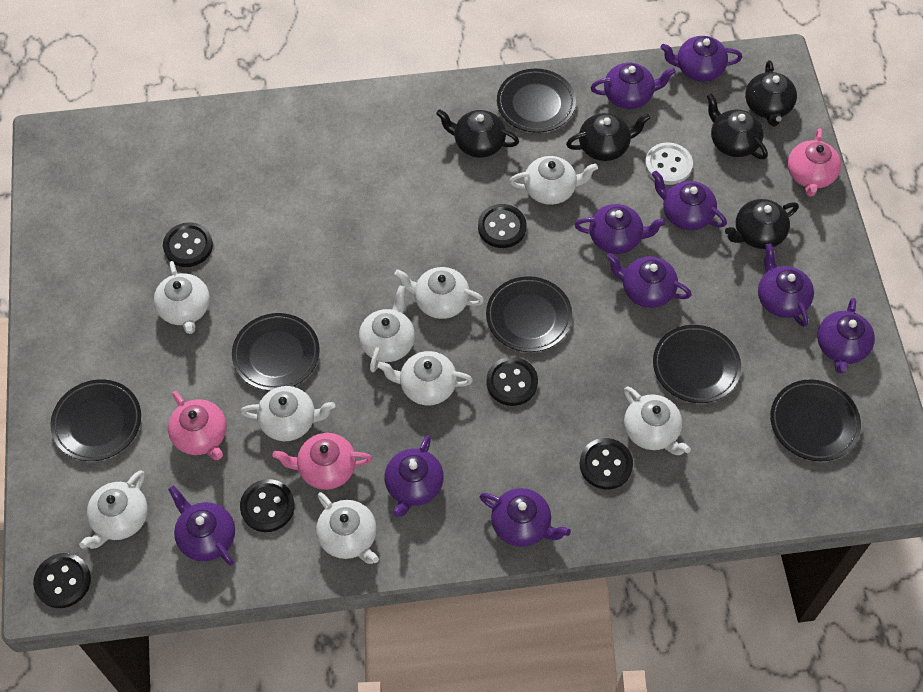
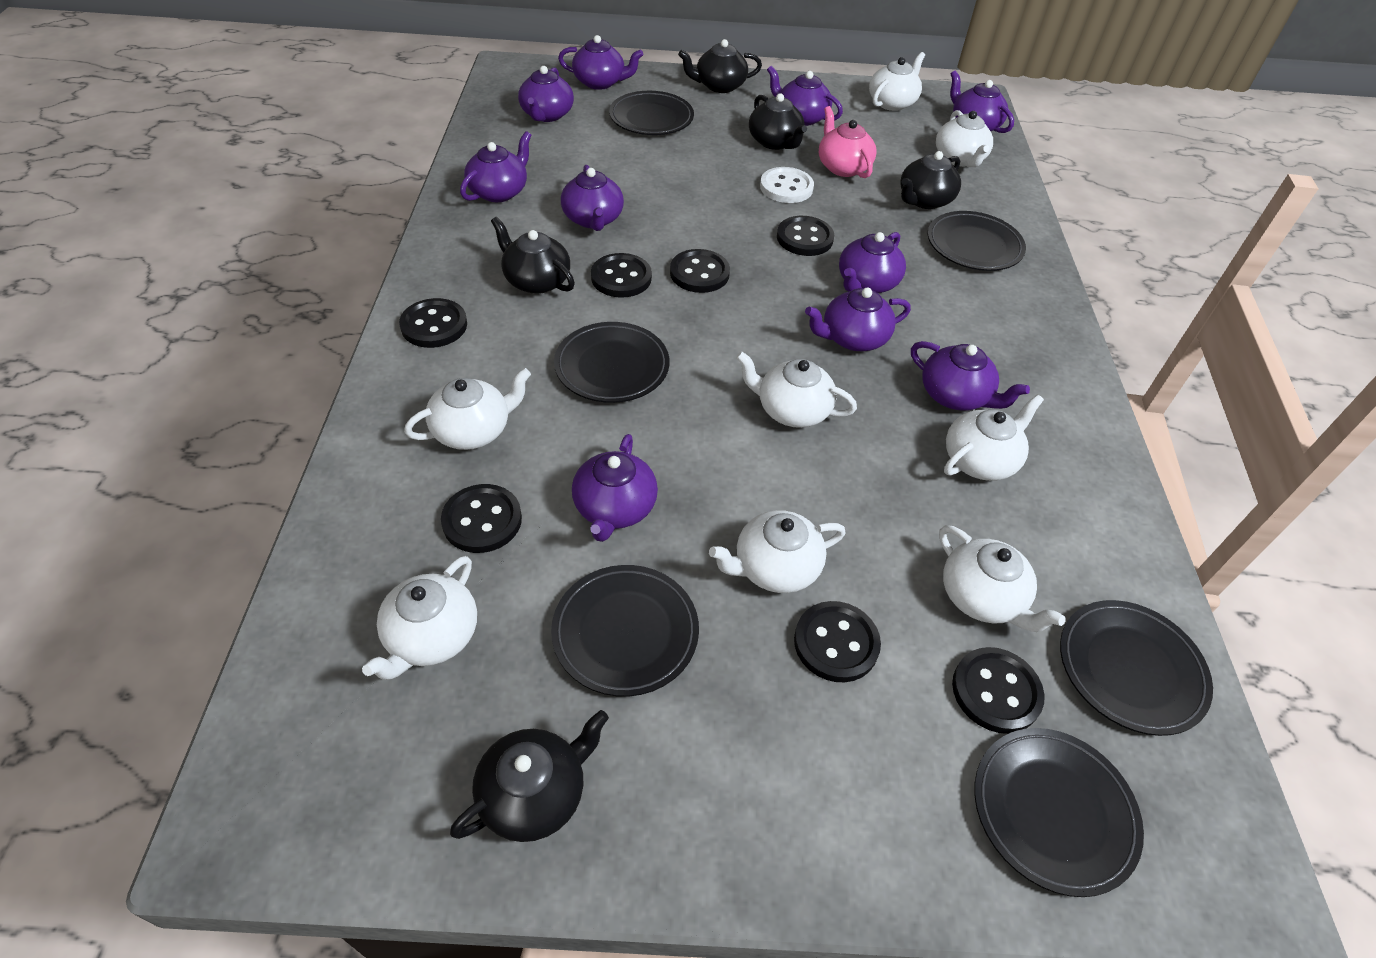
black button: [33,553,91,608] [163,222,213,267] [240,479,295,532] [478,204,526,248] [486,357,538,406] [580,438,633,489] = 6 -> [399,298,467,348] [441,484,522,553] [591,253,652,298] [670,249,730,293] [777,216,834,256] [794,601,881,682] [952,647,1045,734] = 7
pink teapot: [168,391,227,460] [272,433,372,490] [788,128,841,197] = 3 -> [819,106,876,178] = 1
white teapot: [79,470,148,549] [154,261,210,334] [240,386,335,441] [316,492,379,564] [359,285,415,372] [377,351,473,405] [394,267,484,319] [509,156,598,205] [624,386,691,455] = 9 -> [362,556,477,680] [404,368,531,450] [709,510,846,593] [736,351,857,428] [869,52,925,111] [936,110,993,167] [939,525,1066,632] [944,394,1044,481] = 8

